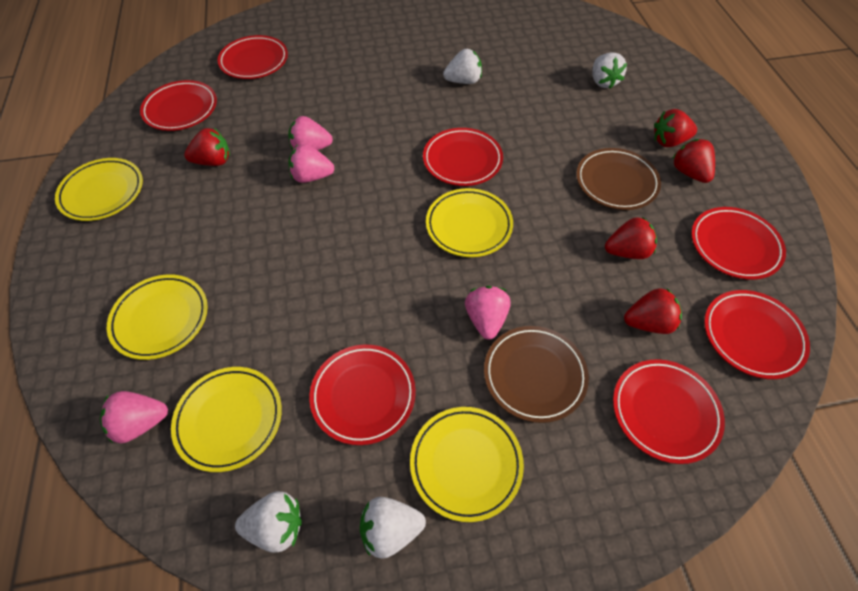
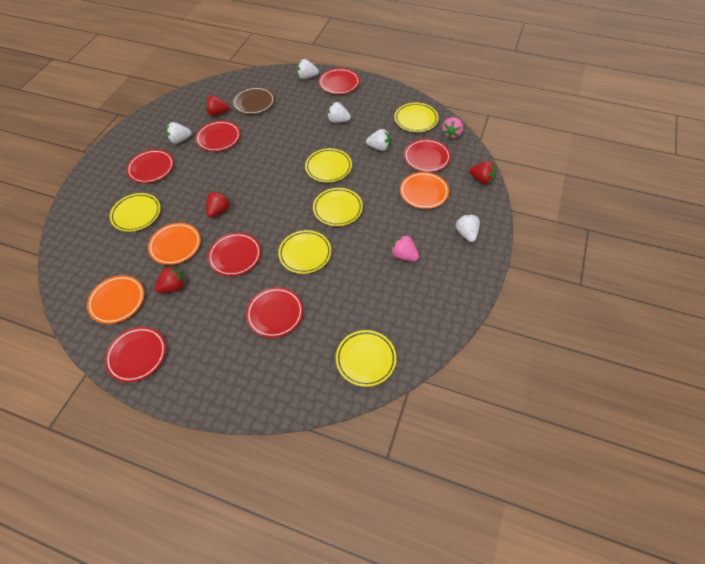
brown plate: [484,326,589,423] [576,148,661,210] = 2 -> [233,87,275,115] = 1
orange plate: none = 0 -> [87,275,144,324] [148,223,201,265] [400,172,449,209] = 3
pink strawberry: [100,391,168,443] [288,116,333,150] [288,144,335,183] [465,286,511,339] = 4 -> [391,235,419,261] [442,117,463,139] = 2
red strawberry: [184,128,230,166] [605,217,657,259] [624,288,682,334] [654,109,697,147] [672,139,715,183] = 5 -> [155,266,185,293] [205,95,229,116] [206,191,230,217] [469,161,496,184] = 4
white strawberry: [235,491,302,553] [360,497,426,559] [443,49,482,84] [593,53,627,89] = 4 -> [166,122,192,144] [297,59,319,79] [327,102,351,123] [366,129,390,151] [456,214,480,242] = 5
yellow plate: [55,158,143,221] [107,274,208,360] [171,367,282,472] [410,407,524,522] [426,188,513,257] = 5 -> [110,193,161,232] [278,230,331,274] [305,148,352,182] [313,188,363,226] [336,330,396,387] [395,103,439,132] = 6

